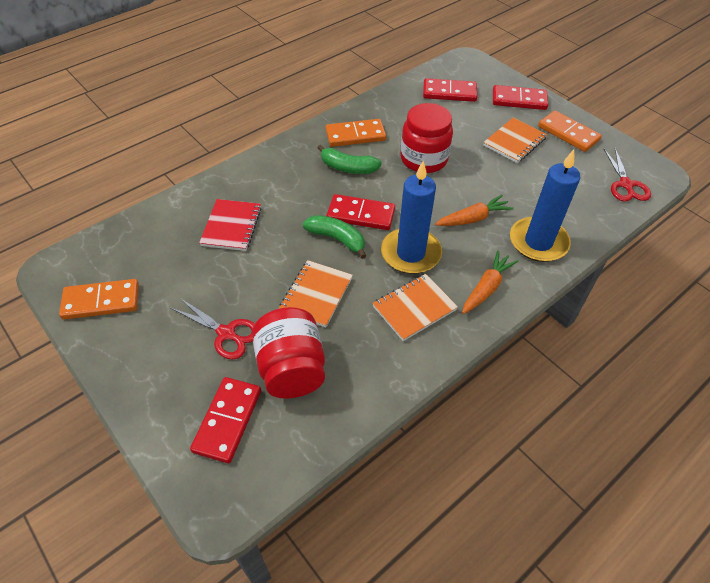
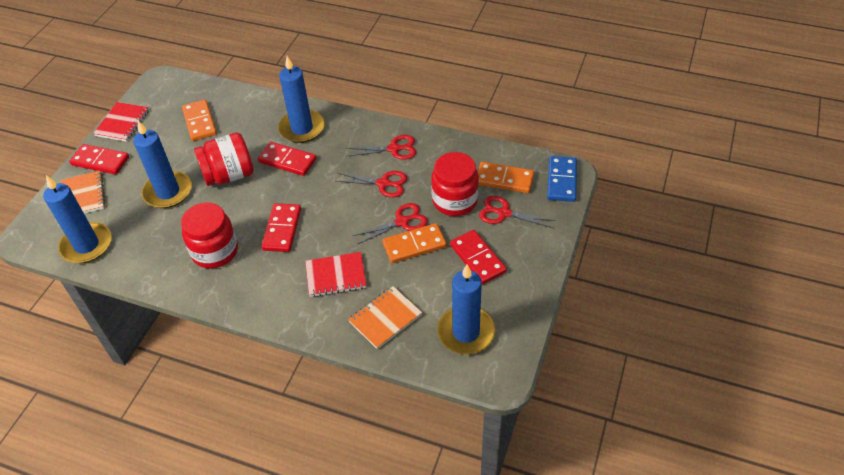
blue candle: [381,161,442,274] [510,150,580,262] = 2 -> [43,175,112,263] [133,121,192,208] [278,56,325,143] [437,265,495,354] = 4
blue domino: none = 0 -> [547,156,577,202] = 1
green banana: [303,215,366,259] [317,145,382,174] = 2 -> none = 0
orange carrot: [435,195,514,226] [462,250,519,314] = 2 -> none = 0
orange notebook: [279,260,353,327] [372,274,458,341] [483,118,547,163] = 3 -> [61,171,105,214] [348,286,422,349] = 2
red jar: [252,307,325,399] [401,103,453,173] = 2 -> [181,203,238,269] [194,133,254,186] [431,152,479,216] = 3
red notebook: [199,199,261,251] = 1 -> [93,102,149,142] [305,252,367,297] = 2
red scissors: [171,298,255,360] [604,148,651,202] = 2 -> [337,171,407,197] [346,135,416,160] [353,203,428,244] [479,196,556,228] = 4

